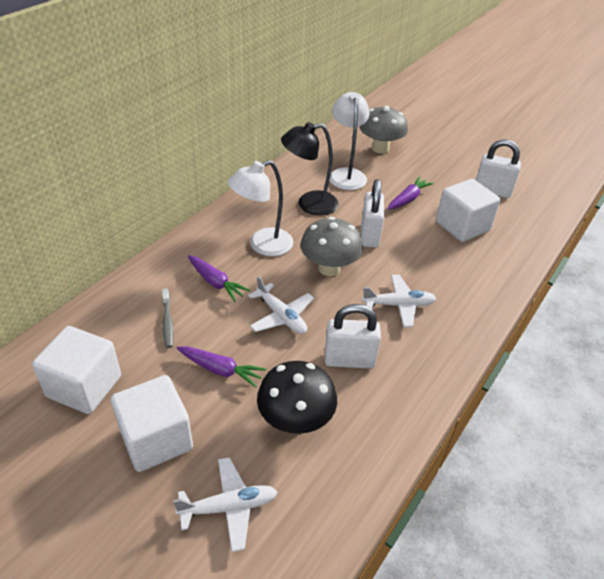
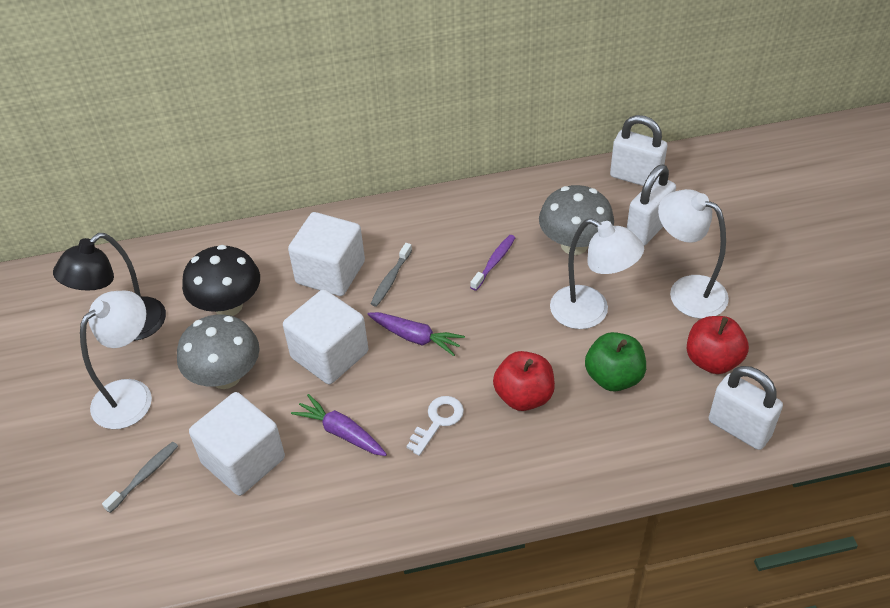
green apple: none = 0 -> [585,332,646,391] = 1
grey toothbrush: [162,289,174,348] = 1 -> [102,442,178,513] [371,243,412,307] = 2
purple carrot: [177,346,266,387] [188,255,251,302] [387,176,434,210] = 3 -> [291,394,387,456] [367,312,465,356] = 2
purple toothbrush: none = 0 -> [470,235,515,291] = 1
red apple: none = 0 -> [493,351,555,411] [687,316,749,374] = 2
white key: none = 0 -> [406,396,464,456] = 1
white lamp: [228,160,293,256] [330,92,369,190] = 2 -> [80,290,152,429] [550,218,644,329] [658,189,729,319] = 3
white plane: [173,457,277,552] [248,276,314,334] [362,275,436,327] = 3 -> none = 0

